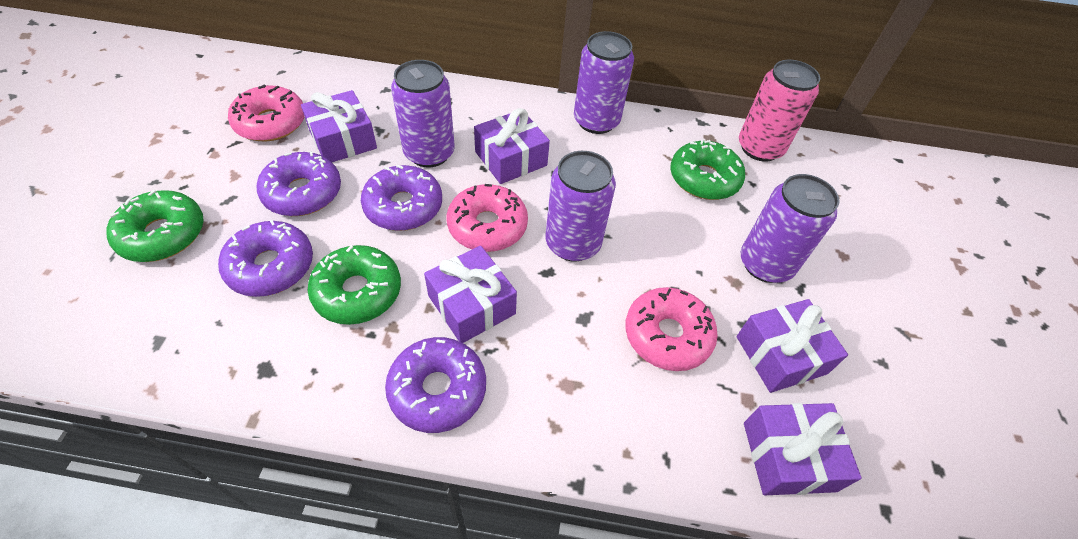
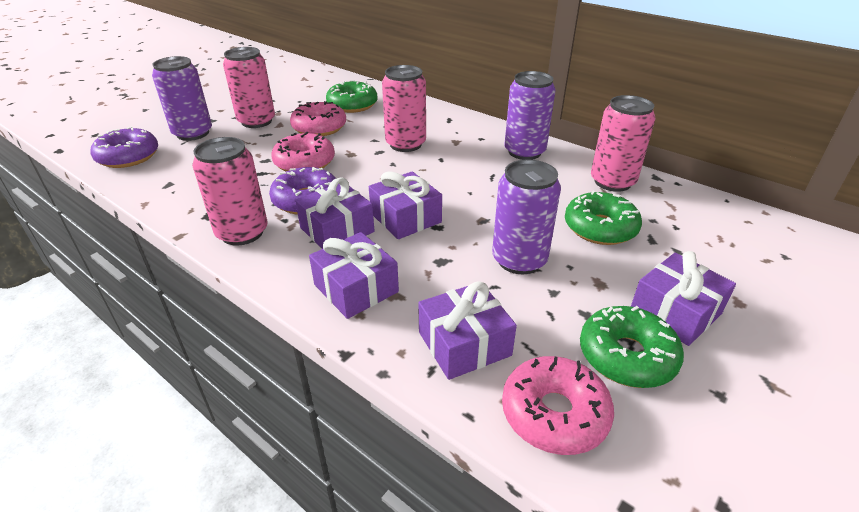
pink can: [739,60,820,162] = 1 -> [192,137,267,245] [223,47,275,128] [382,65,426,152] [591,95,656,192] = 4
purple can: [391,60,454,167] [546,151,616,261] [574,31,634,134] [741,174,840,283] = 4 -> [152,56,212,141] [492,159,561,274] [505,71,556,160] = 3
purple donut: [218,220,313,297] [257,151,341,216] [361,165,442,231] [385,337,486,433] = 4 -> [90,127,158,168] [269,167,336,214] = 2

